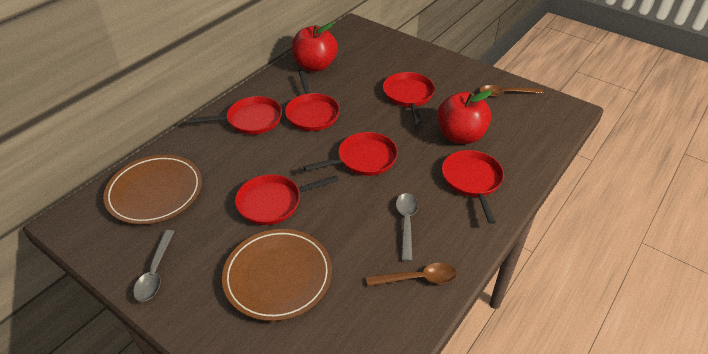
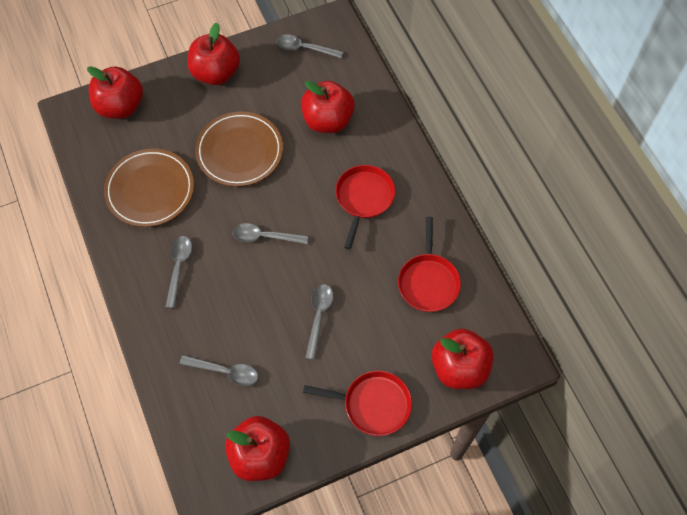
brown spoon: [366,263,457,286] [479,85,544,97] = 2 -> none = 0
grey spoon: [133,230,175,302] [396,193,418,261] = 2 -> [166,236,192,308] [179,355,258,386] [232,223,308,244] [276,34,343,58] [305,284,333,360] = 5
red apple: [292,23,338,72] [437,90,492,144] = 2 -> [87,66,143,119] [188,23,240,85] [225,416,290,481] [301,81,355,133] [431,328,494,389] = 5
red pan: [190,96,282,134] [235,174,339,225] [285,71,340,131] [304,132,398,176] [383,72,435,124] [442,150,504,224] = 6 -> [303,371,412,436] [336,165,395,249] [398,217,461,312] = 3

